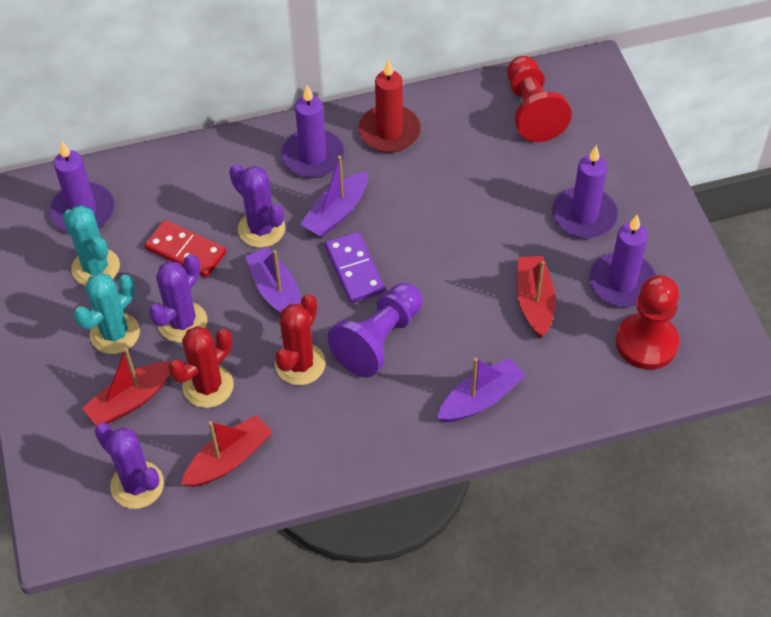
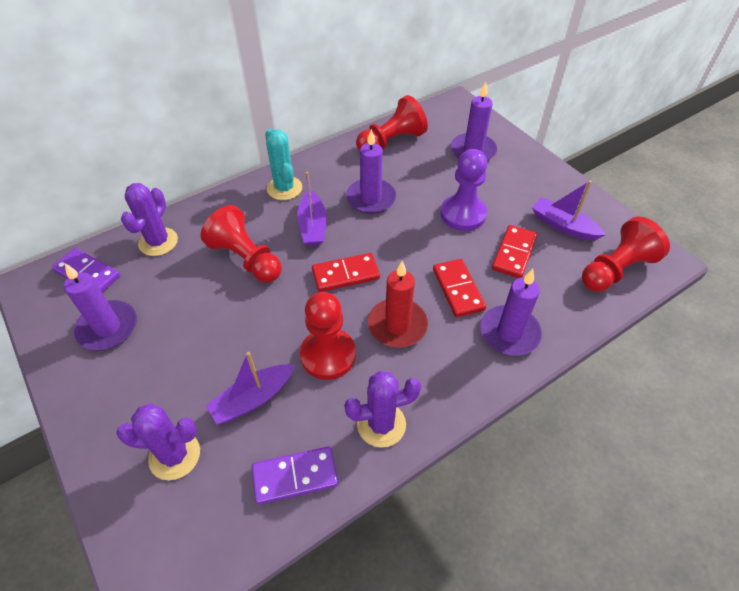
purple domino: [325,232,385,303] = 1 -> [52,248,120,292] [252,446,338,505] = 2
red boat: [82,348,170,426] [181,415,273,487] [517,256,556,338] = 3 -> none = 0
red cactus: [168,326,234,408] [275,294,326,385] = 2 -> none = 0
red domino: [145,220,226,278] = 1 -> [312,253,380,292] [433,259,486,317] [492,225,537,278] = 3
red pawn: [507,56,572,142] [616,275,680,370] = 2 -> [200,205,282,283] [300,292,356,380] [356,95,428,151] [582,217,670,292] = 4
turquoise cactus: [63,205,120,286] [73,272,140,354] = 2 -> [265,129,302,200] = 1

